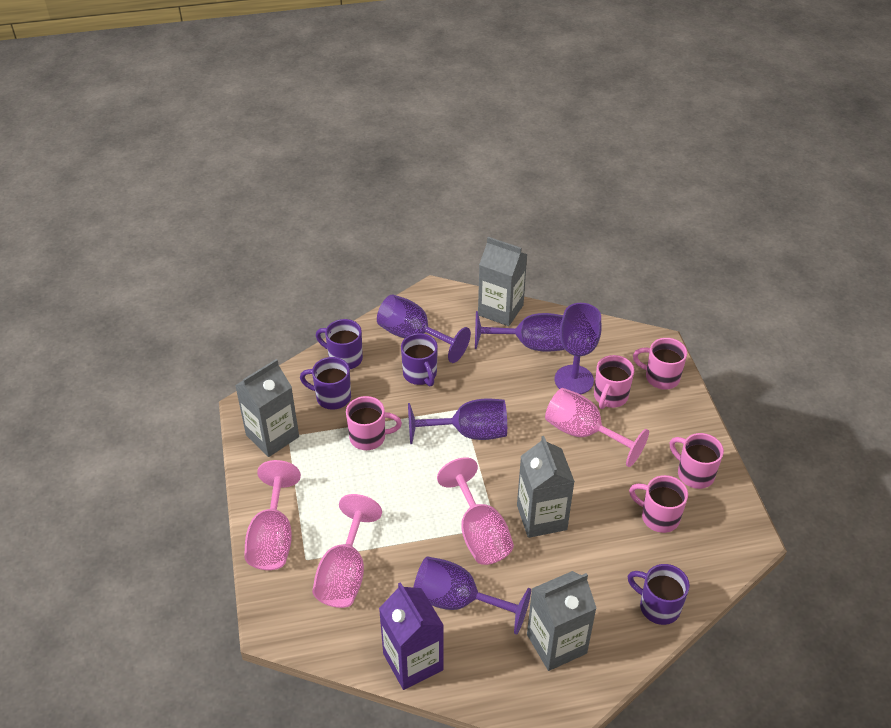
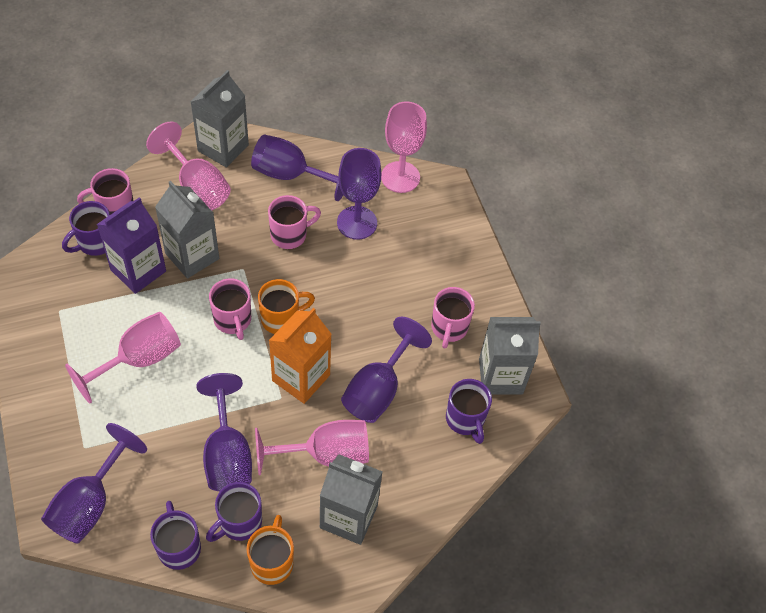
orange carton: none = 0 -> [269,308,332,404] = 1
orange mug: none = 0 -> [246,515,294,585] [258,279,315,334] = 2
pink mug: [346,396,402,450] [594,355,634,409] [629,475,688,533] [633,338,687,390] [670,433,724,489] = 5 -> [77,168,134,215] [209,278,251,340] [268,195,321,249] [431,287,475,348] = 4

